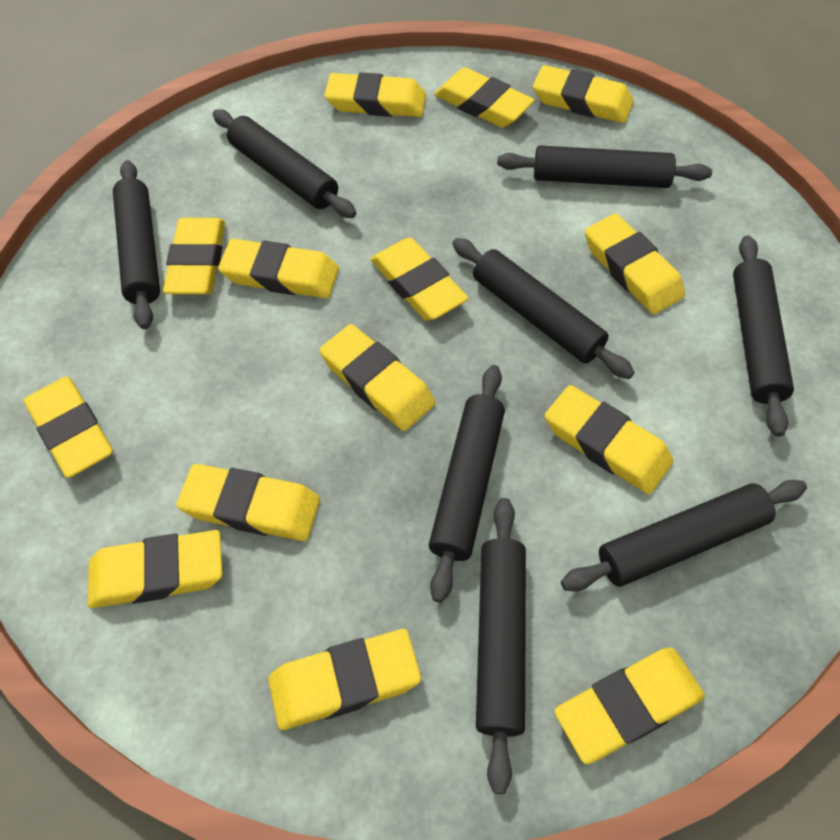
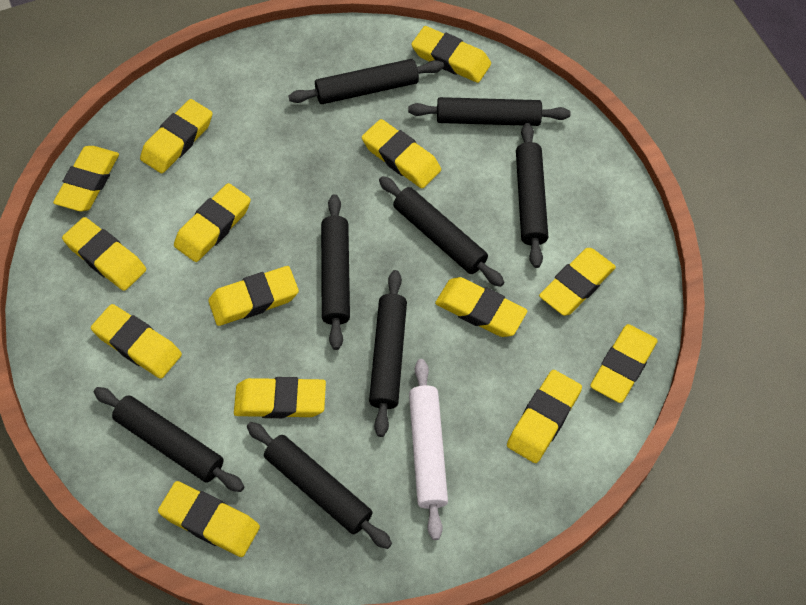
white rolling pin: none = 0 -> [409,359,448,540] = 1

